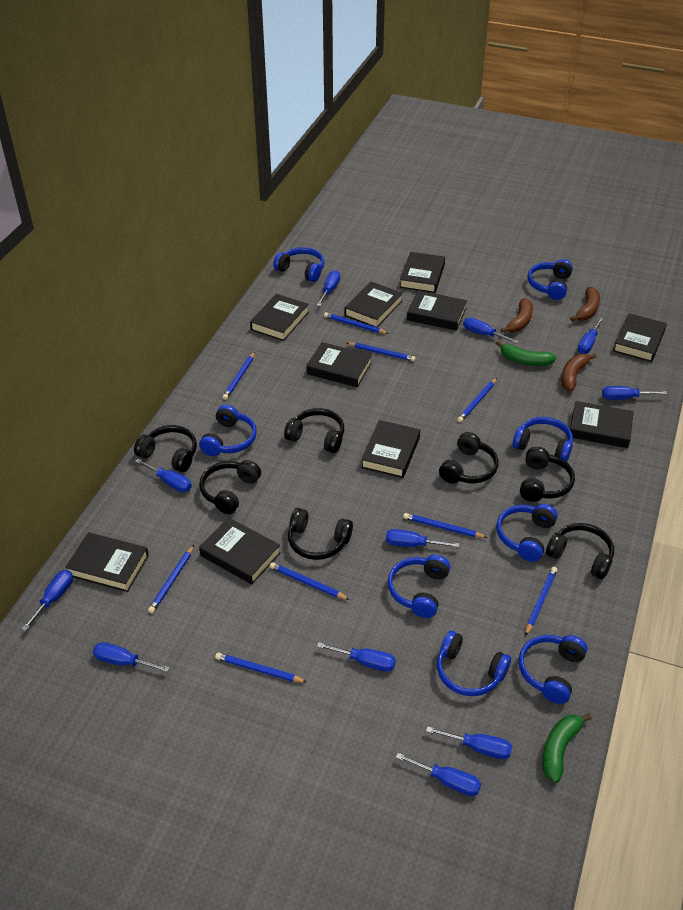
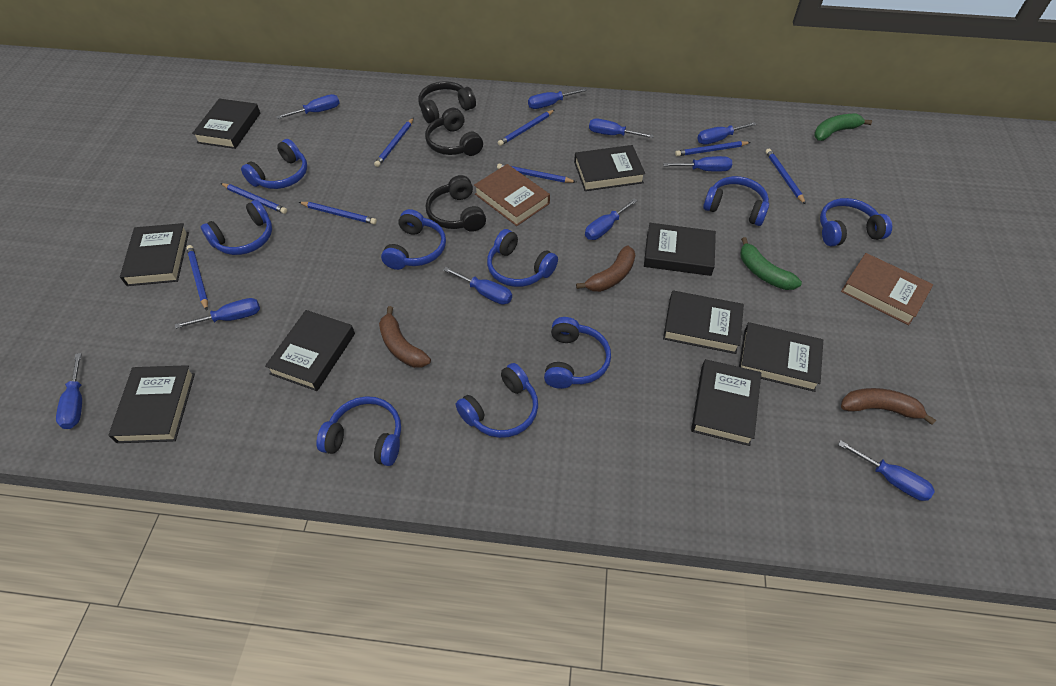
black book: [65,532,149,592] [199,518,281,584] [250,294,309,341] [306,342,372,388] [344,282,403,327] [361,420,420,478] [400,252,445,293] [407,290,467,331] [570,401,634,448] [613,313,667,362] = 10 -> [108,365,195,443] [120,223,189,286] [192,98,260,149] [265,310,355,391] [574,145,645,191] [644,223,716,276] [663,290,744,354] [691,359,761,446] [739,322,823,392] = 9
black headphones: [134,425,197,472] [199,460,261,514] [284,408,344,453] [288,508,353,560] [439,432,498,483] [520,447,575,502] [546,523,614,579] = 7 -> [418,81,476,124] [425,108,483,156] [426,175,486,232] = 3
blue headphones: [199,405,257,456] [274,247,324,282] [388,555,450,618] [437,631,511,696] [496,504,558,562] [513,417,573,462] [519,635,588,704] [528,259,573,300] = 8 -> [201,200,272,255] [241,139,307,189] [316,396,401,466] [381,209,446,270] [456,363,538,438] [487,229,558,287] [544,317,611,389] [703,176,769,226] [820,198,892,247] = 9
blue pencil: [148,545,194,613] [215,652,307,683] [222,352,255,400] [270,562,350,600] [324,312,389,334] [347,342,416,361] [403,513,488,538] [457,378,497,422] [525,567,557,636] = 9 -> [186,245,208,311] [221,183,287,214] [299,202,377,224] [374,118,414,167] [497,164,576,183] [498,110,554,146] [675,141,751,156] [766,148,806,205] = 8
blue screwdriver: [22,570,73,631] [93,642,170,672] [135,459,192,492] [317,270,340,306] [317,642,396,672] [386,529,459,547] [396,753,481,796] [426,726,512,759] [463,317,519,344] [578,317,604,354] [602,386,667,400] = 11 -> [56,353,82,429] [175,298,260,329] [276,94,340,119] [443,267,512,305] [528,88,587,109] [585,198,638,240] [589,119,654,138] [663,156,732,171] [697,122,757,145] [838,440,935,501] = 10
brown book: none = 0 -> [474,164,550,226] [841,253,933,325] = 2

